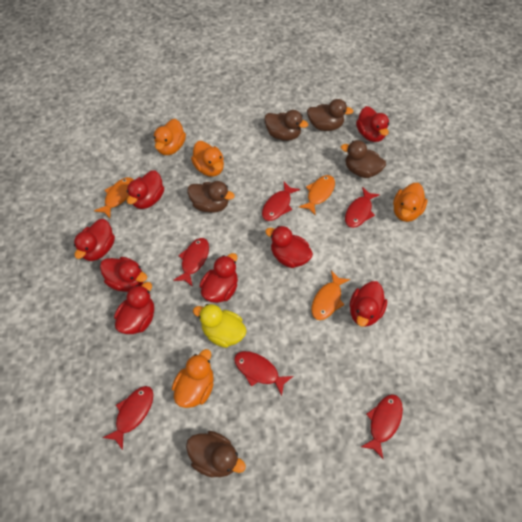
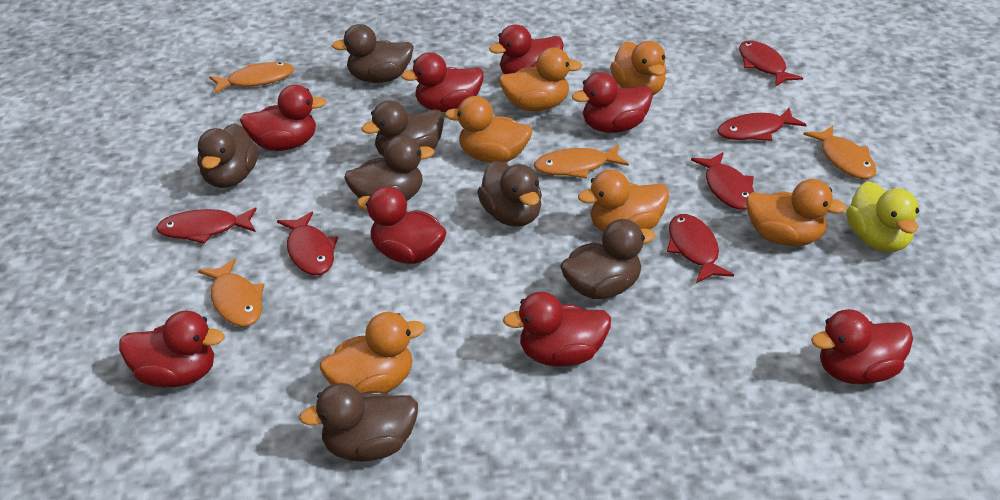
brown duck: [186,431,246,477] [187,181,235,213] [264,110,308,141] [307,99,353,131] [341,140,386,178] = 5 -> [198,123,258,188] [299,383,418,462] [332,24,414,83] [344,135,434,201] [361,101,444,156] [477,161,542,227] [560,219,655,299] = 7
orange duck: [154,119,186,155] [172,349,214,408] [191,141,224,177] [393,183,427,222] = 4 -> [320,312,425,393] [445,96,532,163] [499,48,582,111] [578,170,669,232] [610,41,666,95] [746,179,847,246] = 6
orange fish: [94,177,133,218] [299,175,335,216] [312,271,350,320] = 3 -> [198,258,264,327] [209,62,294,94] [534,145,629,178] [803,125,876,179] = 4

